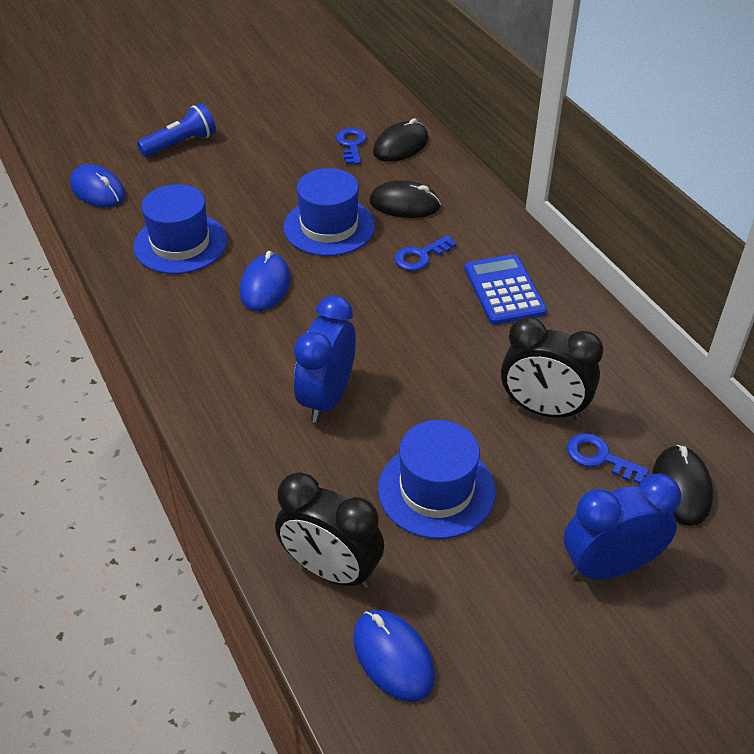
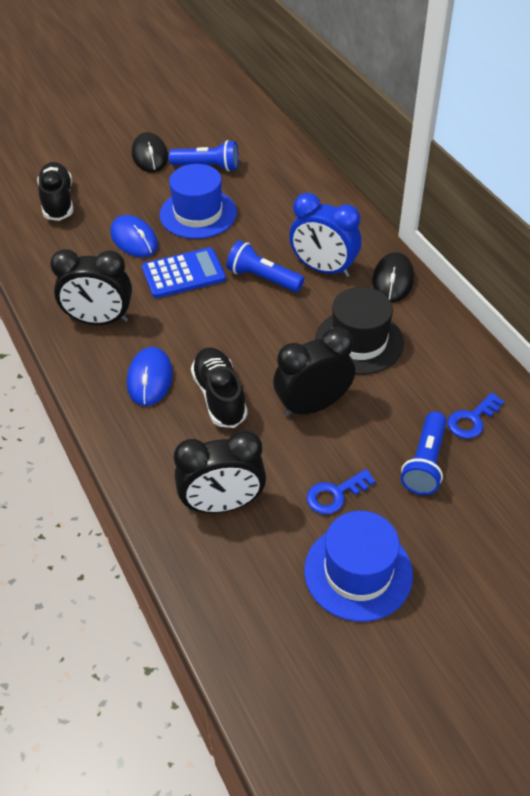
black clock: [275,472,384,588] [501,317,603,420] = 2 -> [50,249,132,325] [174,430,266,513] [273,327,355,417] = 3
black hat: none = 0 -> [315,287,404,375] = 1
black mouse: [370,180,441,218] [373,118,428,162] [652,445,713,526] = 3 -> [132,132,168,173] [372,252,414,303] = 2
black shoe: none = 0 -> [37,162,73,221] [191,347,248,428] = 2
blue clock: [294,295,356,423] [564,473,681,579] = 2 -> [289,193,361,277] = 1
blue flashlight: [137,103,216,157] = 1 -> [169,140,239,171] [226,240,304,292] [401,412,446,495] = 3
blue hat: [133,184,227,274] [283,168,375,256] [378,420,496,539] = 3 -> [160,164,237,239] [304,511,413,622] = 2
blue key: [336,128,367,164] [394,235,457,271] [567,433,649,484] = 3 -> [307,469,375,514] [447,392,504,439] = 2
blue mouse: [70,164,126,208] [240,251,291,311] [353,610,435,702] = 3 -> [110,215,158,257] [127,347,173,406] = 2

